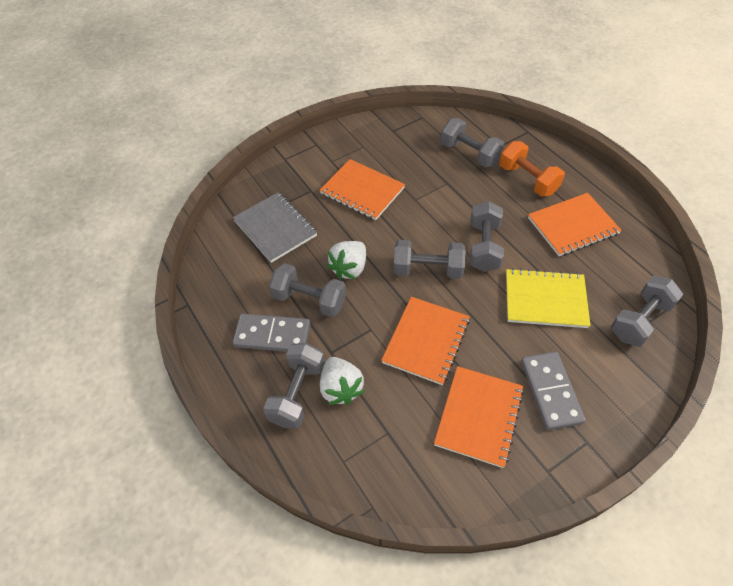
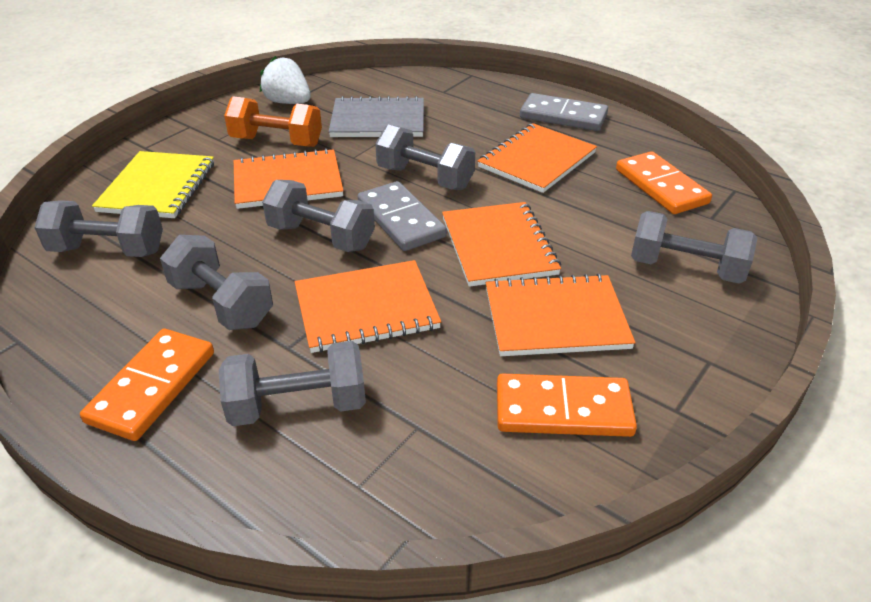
orange domino: none = 0 -> [80,329,214,441] [497,374,637,437] [616,151,712,214] = 3
orange notebook: [320,159,405,220] [381,297,470,385] [434,366,524,468] [528,193,622,256] = 4 -> [234,148,343,209] [295,260,441,353] [442,202,561,287] [478,123,597,193] [486,274,635,356] = 5
white strawberry: [320,357,364,405] [327,241,366,280] = 2 -> [260,56,311,104] = 1

